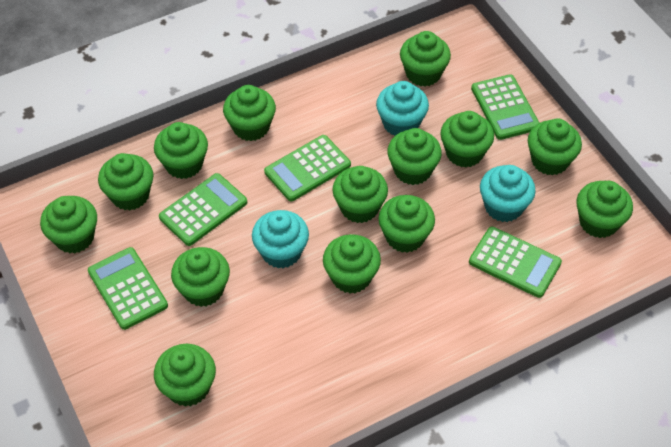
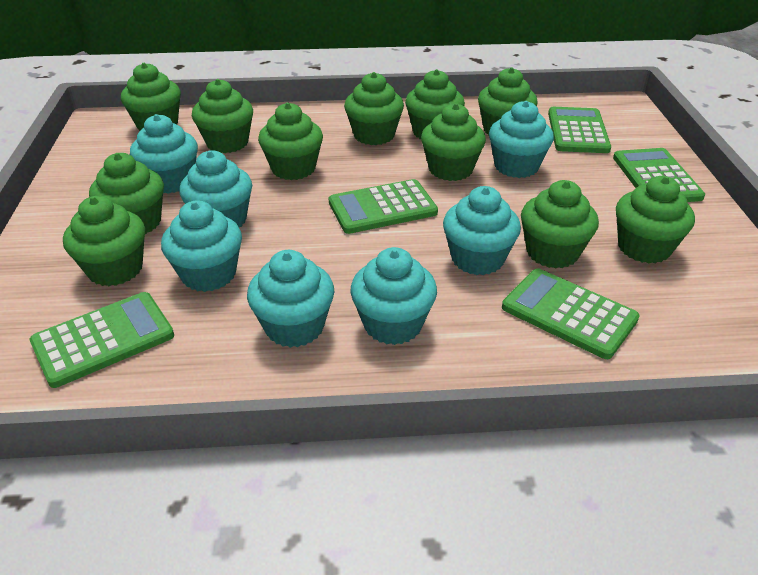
green cupcake: [40,196,97,254] [98,153,154,211] [154,122,208,179] [154,344,216,407] [171,247,230,307] [223,85,276,141] [323,234,381,293] [332,166,388,223] [378,195,435,253] [387,128,442,185] [400,31,451,87] [440,111,494,167] [528,119,582,176] [577,181,633,238] = 14 -> [63,196,145,286] [89,153,164,234] [121,63,181,131] [192,79,253,153] [258,103,323,180] [344,72,404,145] [405,69,465,139] [421,103,486,181] [478,67,538,136] [521,180,599,269] [616,176,695,264] = 11
turquoise cupcake: [252,210,309,268] [376,81,429,136] [480,165,536,222] = 3 -> [130,114,198,194] [161,200,242,292] [179,151,252,227] [247,250,335,348] [350,247,437,345] [443,186,521,275] [489,101,554,178] = 7

